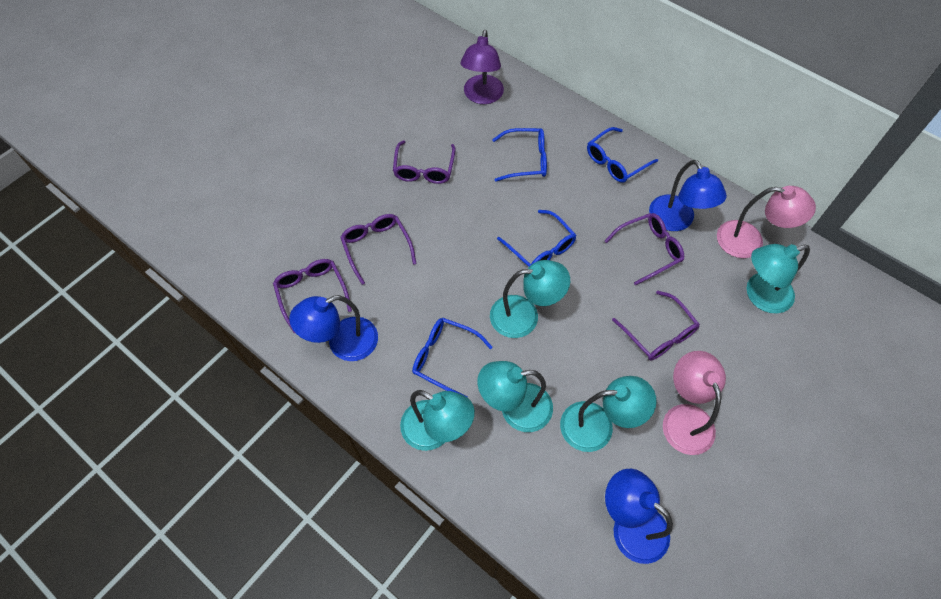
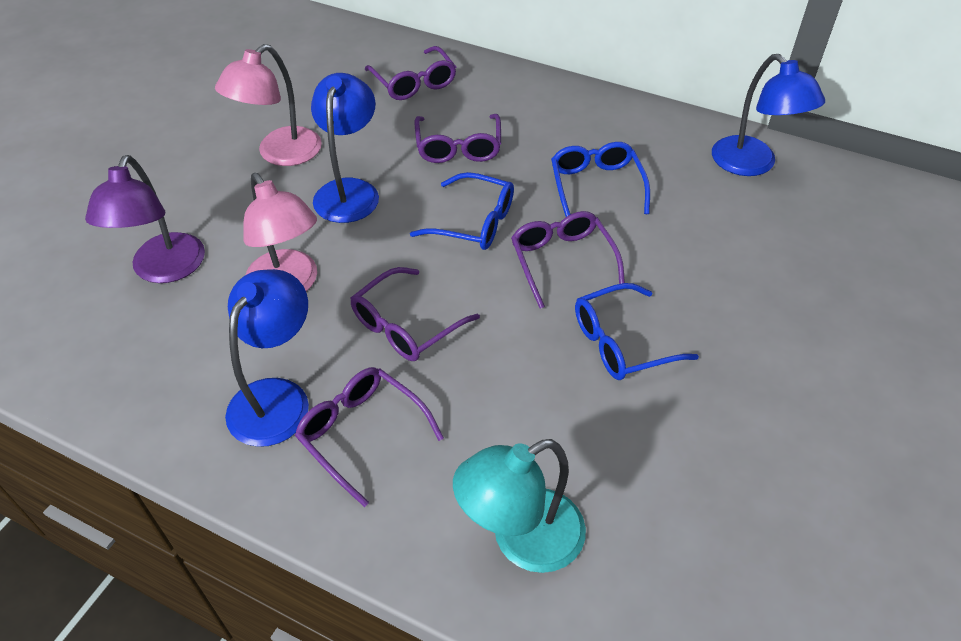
blue glasses: [412,318,493,398] [492,128,547,182] [497,210,576,267] [587,127,658,183] = 4 -> [410,172,514,250] [551,142,650,217] [575,283,699,380] = 3
turquoise lamp: [400,390,475,451] [477,361,553,432] [490,260,570,338] [560,376,657,452] [747,244,810,314] = 5 -> [453,439,586,573] = 1

